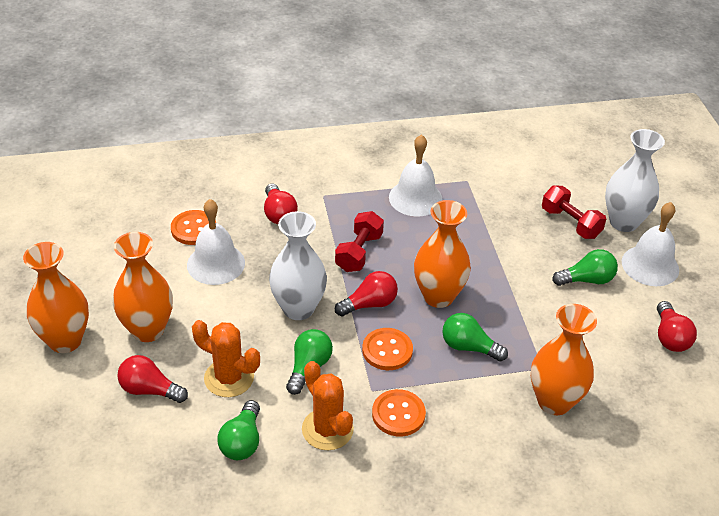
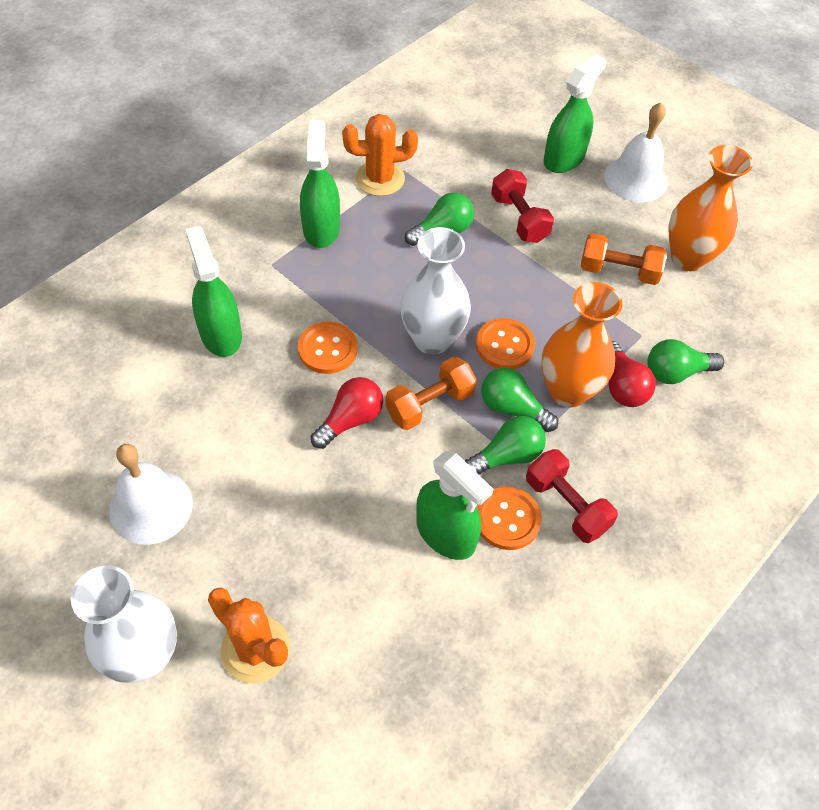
green spray bottle: none = 0 -> [185,226,242,357] [300,120,340,248] [416,451,493,560] [543,54,606,173] = 4
orange dumbbell: none = 0 -> [385,356,477,430] [581,233,667,285] = 2
orange vase: [23,242,89,353] [113,232,173,342] [414,200,471,308] [531,304,597,415] = 4 -> [541,282,622,408] [669,145,753,271] = 2
red light bulb: [117,355,188,403] [264,184,298,224] [335,271,398,317] [657,301,697,352] = 4 -> [311,377,383,449] [609,341,656,407] = 2
white bell: [187,199,245,285] [389,134,443,216] [622,202,679,286] = 3 -> [109,444,193,545] [604,102,668,202] = 2

